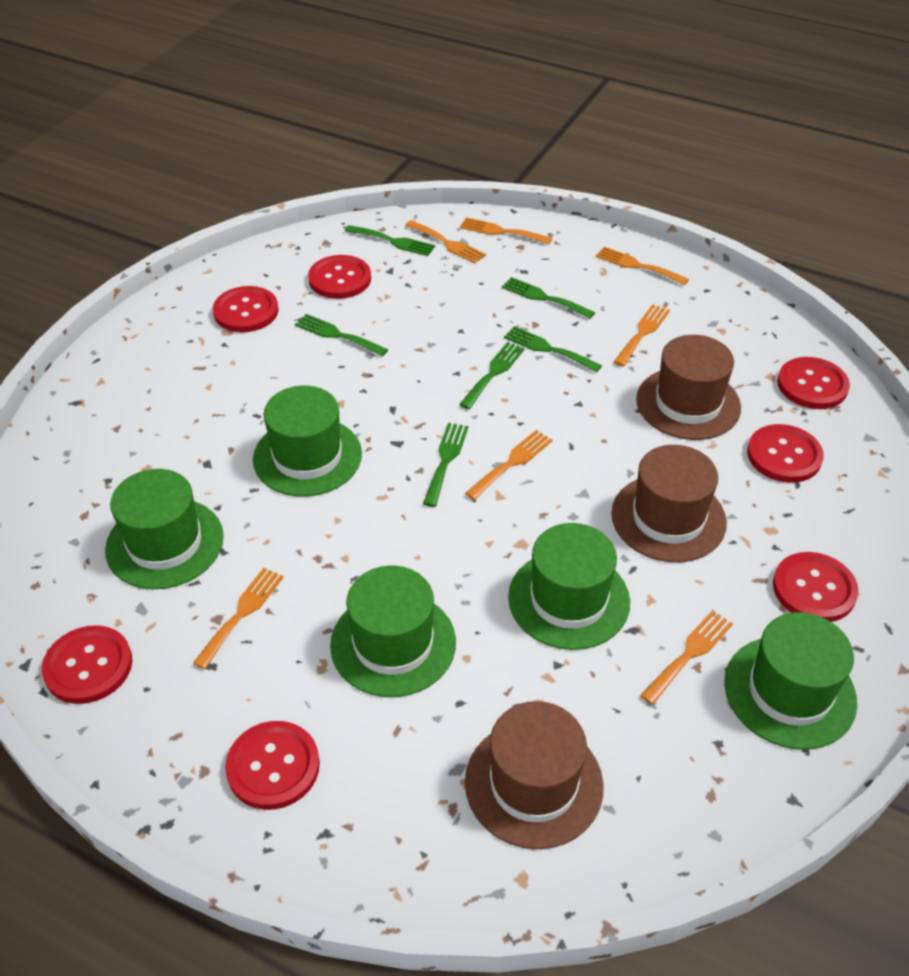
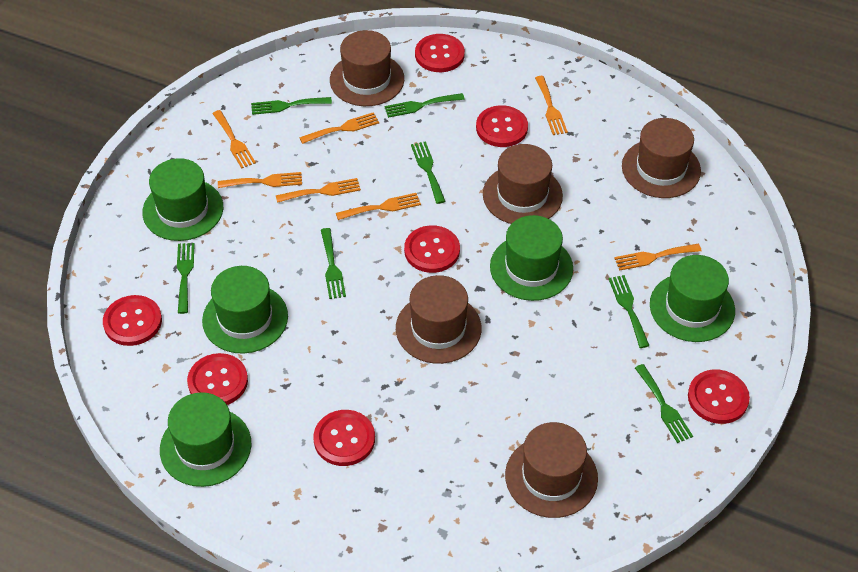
brown hat: [465,701,604,849] [611,445,727,562] [636,335,741,440] = 3 -> [330,30,404,106] [396,275,481,364] [483,144,563,224] [505,422,598,518] [622,118,701,198] = 5
green fork: [295,314,388,356] [345,225,435,256] [423,423,468,507] [459,342,525,409] [502,277,595,319] [504,326,602,373] = 6 -> [177,243,195,314] [251,97,332,115] [321,228,346,299] [384,93,465,118] [411,141,446,204] [609,275,649,348] [635,364,693,443] = 7

